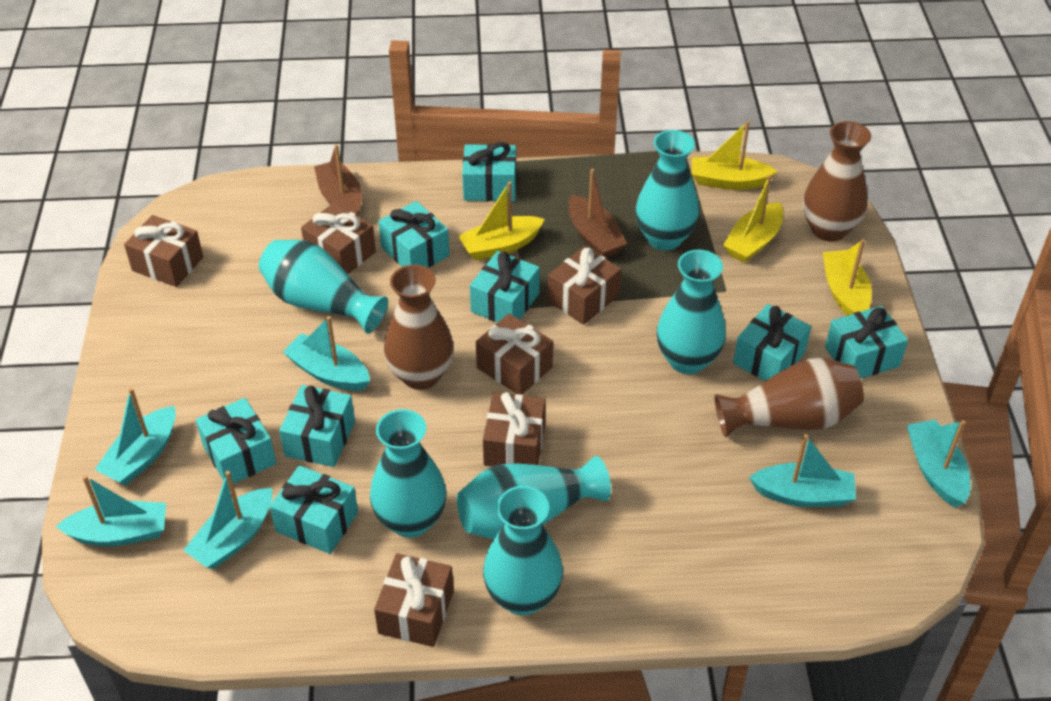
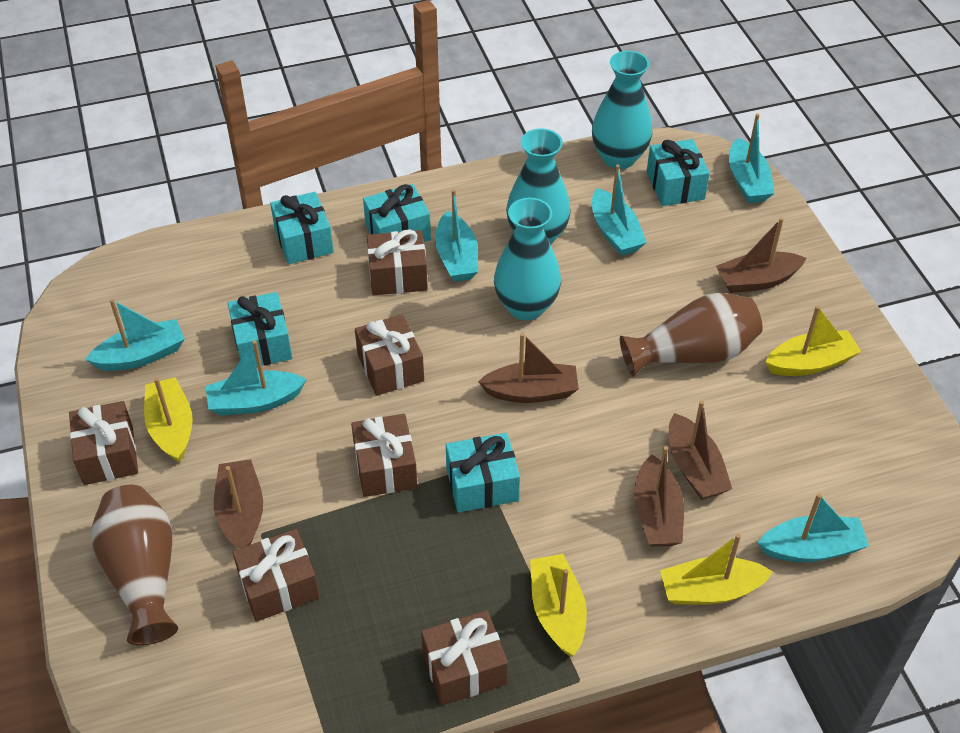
brown boat: [314,144,362,216] [568,169,627,258] = 2 -> [214,459,263,549] [478,333,579,403] [634,446,684,547] [669,400,732,500] [716,218,806,293] = 5
brown vase: [384,265,454,390] [715,358,864,437] [803,121,871,242] = 3 -> [91,485,178,646] [620,293,763,377] = 2
turquoise gift: [196,398,276,486] [270,465,358,554] [279,385,355,467] [378,201,450,268] [462,142,516,201] [470,251,540,323] [733,304,811,381] [825,306,908,378] = 8 -> [228,292,292,367] [270,192,334,264] [363,184,431,242] [446,433,520,512] [647,139,710,206] = 5
turquoise vase: [259,240,388,334] [370,409,447,538] [457,456,611,539] [483,486,563,615] [635,130,699,251] [657,250,726,374] = 6 -> [494,198,561,320] [506,128,571,245] [592,51,652,169] = 3

